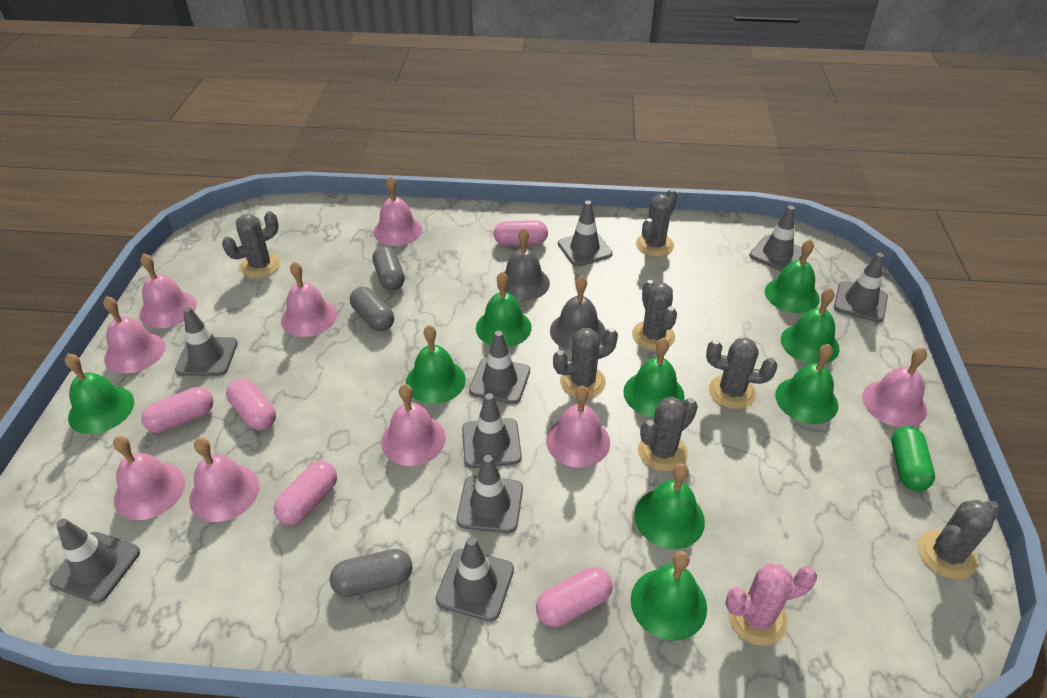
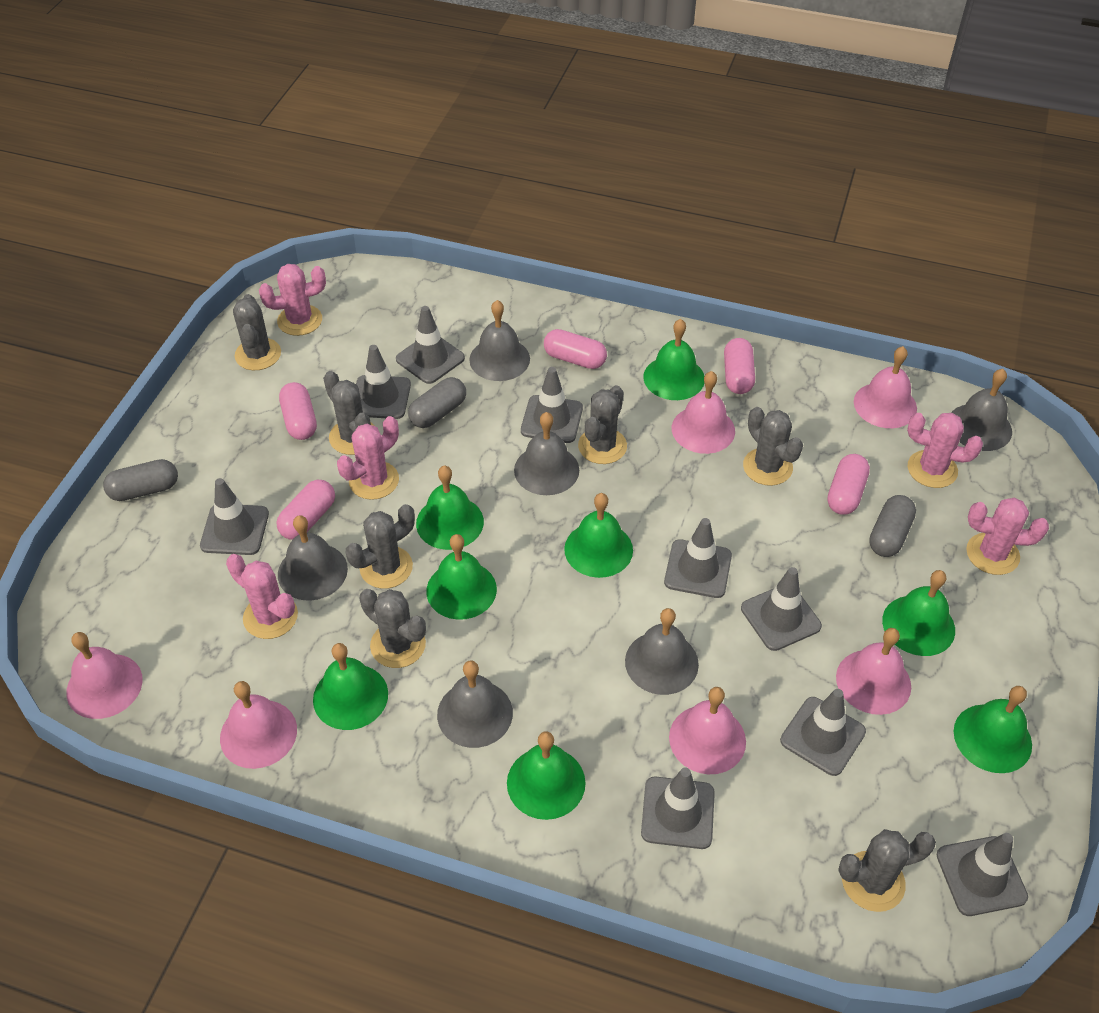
green bell: [65,354,134,434] [406,325,466,404] [476,272,532,347] [623,338,685,417] [631,551,707,641] [634,463,705,549] [765,239,820,313] [775,344,838,424] [781,288,840,364] = 9 -> [313,643,388,730] [416,466,484,550] [426,534,497,620] [507,731,586,820] [564,493,633,578] [644,319,704,400] [882,570,955,656] [954,686,1032,773] = 8
green capsule: [891,426,935,491] = 1 -> none = 0
grey bell: [497,228,550,301] [550,276,606,351] = 2 -> [278,515,348,601] [437,660,513,748] [469,300,530,381] [514,412,579,495] [625,608,699,695] [951,369,1012,451] = 6
pink bell: [103,296,165,374] [113,436,185,520] [139,253,197,328] [189,438,260,522] [281,262,337,337] [373,176,422,246] [381,384,446,466] [546,386,610,468] [862,348,927,427] = 9 -> [66,632,143,719] [220,681,297,769] [669,687,746,774] [672,371,735,454] [836,628,911,715] [854,346,917,428] = 6
pink cactus: [725,563,817,646] = 1 -> [226,554,298,639] [259,264,326,336] [337,416,399,500] [907,413,983,488] [966,498,1049,575] = 5

